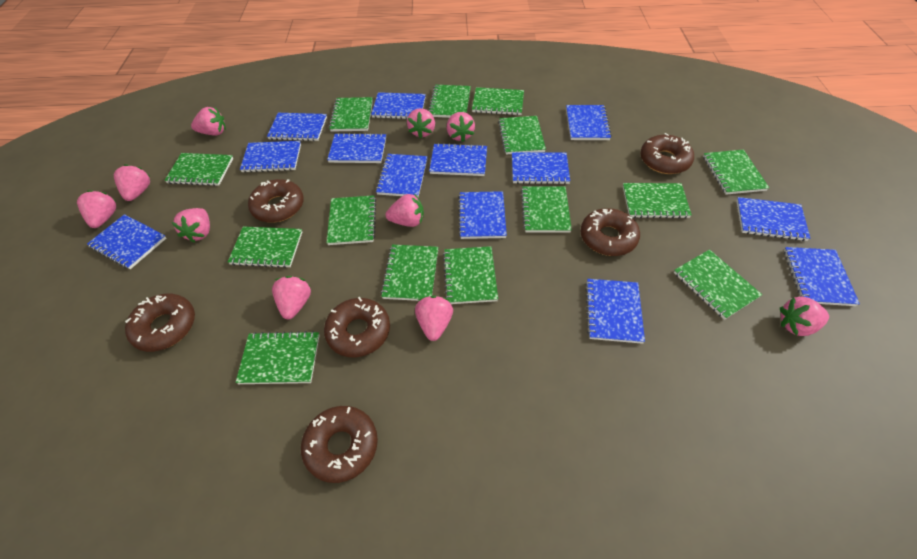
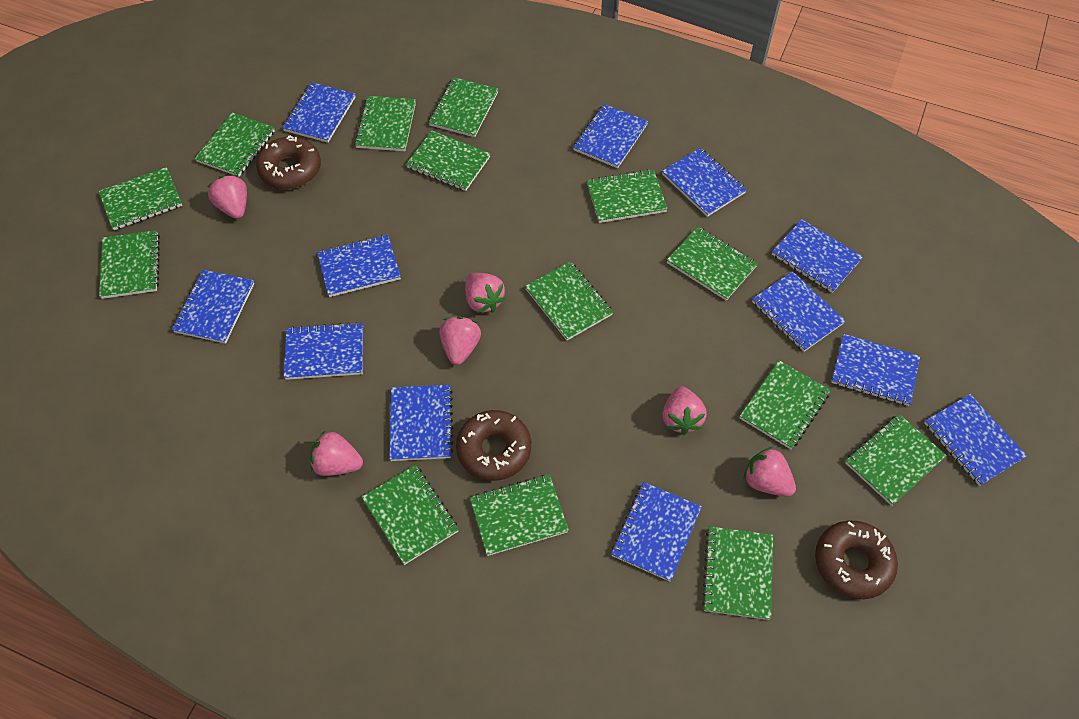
blue notebook: [87,214,166,269] [240,141,301,173] [267,113,327,141] [327,133,386,163] [371,92,426,119] [376,154,427,197] [429,143,487,176] [458,191,507,239] [512,152,570,184] [566,105,612,140] [585,279,645,344] [736,197,810,241] [784,247,860,306] = 13 -> [172,270,254,344] [282,82,356,143] [284,322,363,380] [317,235,401,297] [389,385,453,461] [573,104,648,168] [611,482,702,582] [662,148,747,217] [752,271,846,352] [772,219,863,293] [831,334,920,406] [924,394,1027,486] = 12
brown donut: [125,294,195,352] [248,179,304,223] [301,406,378,483] [324,297,390,357] [581,208,640,256] [640,133,694,174] = 6 -> [256,135,321,189] [456,410,531,481] [815,520,898,599] = 3
pink strawberry: [77,190,116,228] [114,164,151,201] [172,208,210,243] [191,107,226,136] [272,276,311,319] [386,194,424,227] [407,108,435,138] [415,296,453,341] [447,112,475,142] [780,297,829,336] = 10 -> [207,175,247,219] [310,430,363,476] [439,316,481,365] [465,273,506,313] [662,386,707,435] [743,447,796,497] = 6

